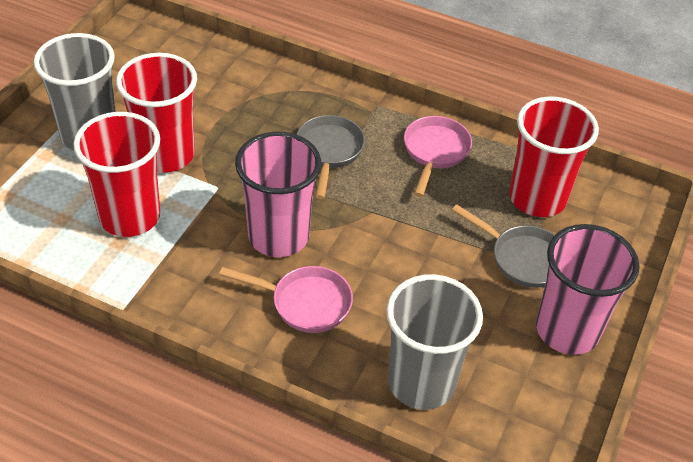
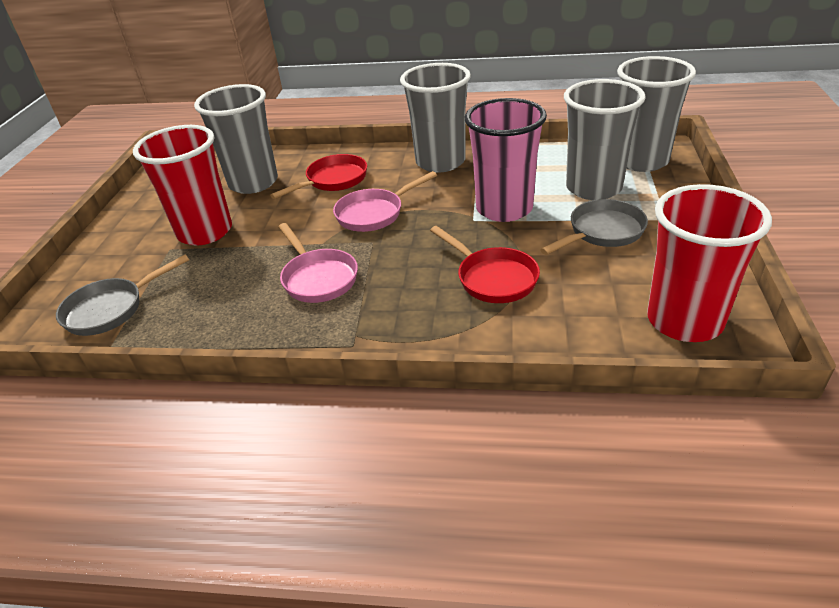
grey cup: [34,33,116,150] [386,274,483,410] = 2 -> [194,84,278,194] [400,63,471,173] [564,79,646,200] [617,56,696,172] = 4
pink cup: [235,132,321,257] [536,224,640,355] = 2 -> [465,98,547,222] = 1
red cup: [73,112,160,237] [116,53,197,173] [509,97,599,217] = 3 -> [133,125,232,245] [647,184,772,342] = 2
red pan: none = 0 -> [270,154,367,199] [430,226,540,303] = 2

